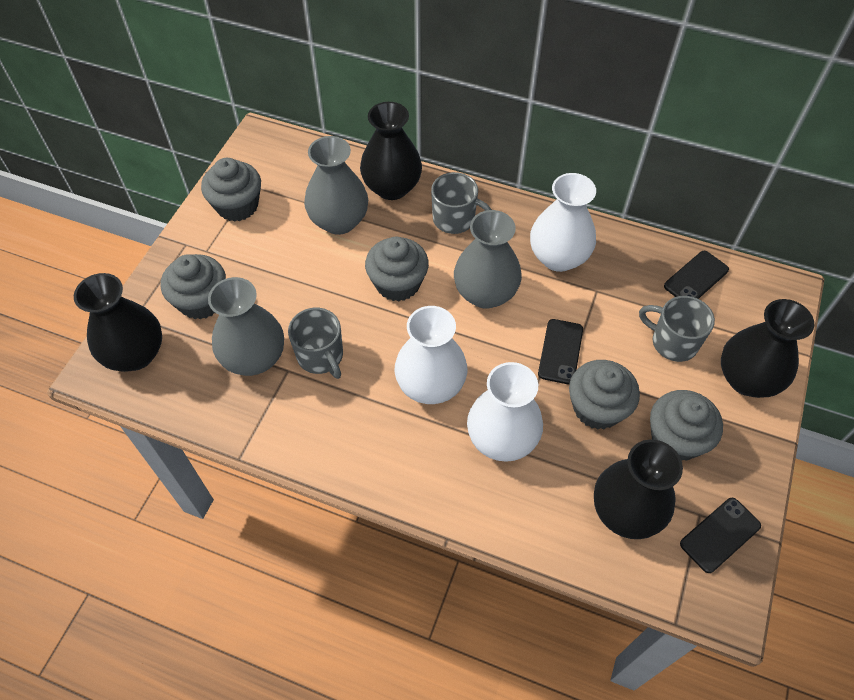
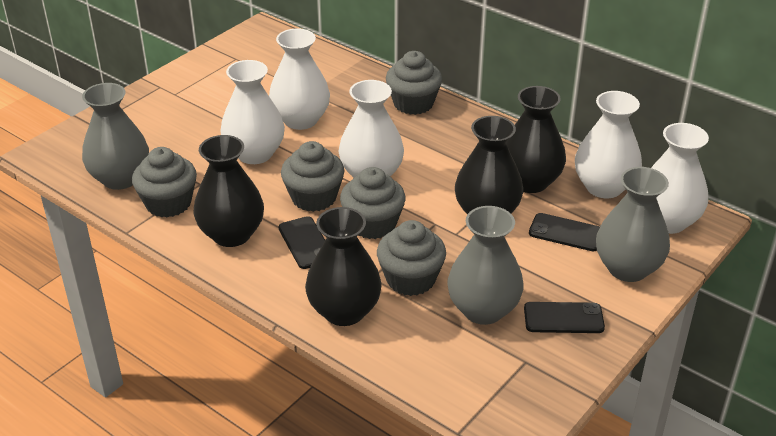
grey mug: [288,308,343,379] [431,172,492,234] [639,296,715,362] = 3 -> none = 0
white vase: [394,306,467,404] [467,362,543,462] [530,173,596,272] = 3 -> [221,60,285,164] [269,29,330,130] [338,80,404,178] [575,91,642,198] [651,123,709,234] = 5

